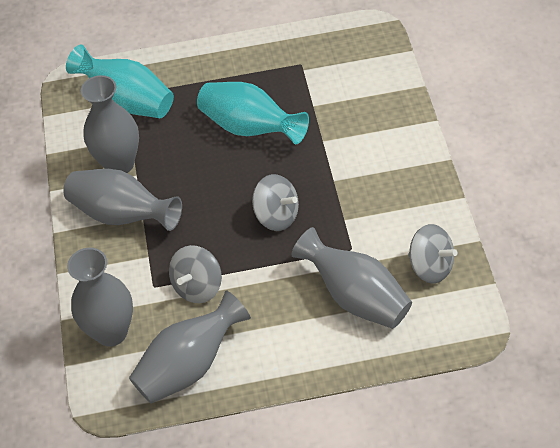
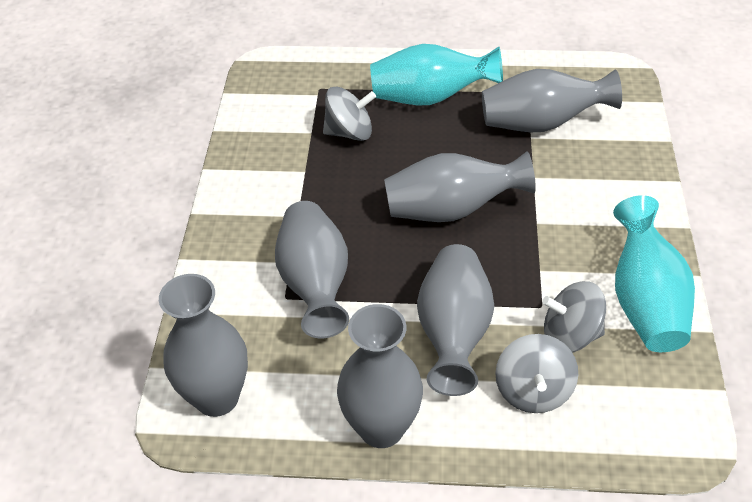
grey vase: [63,169,182,231] [67,248,133,347] [81,75,139,173] [129,290,251,404] [292,227,412,329] = 5 -> [159,274,248,417] [275,201,349,339] [337,304,423,448] [384,151,536,222] [417,244,494,396] [482,69,622,132] = 6

